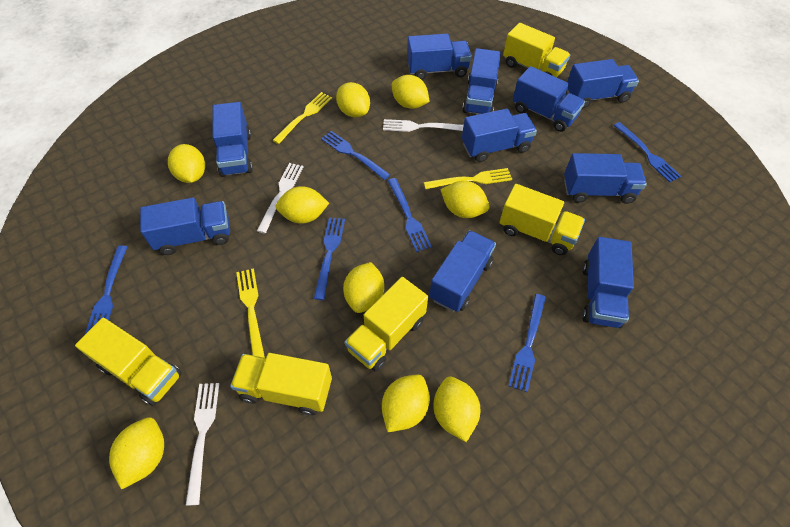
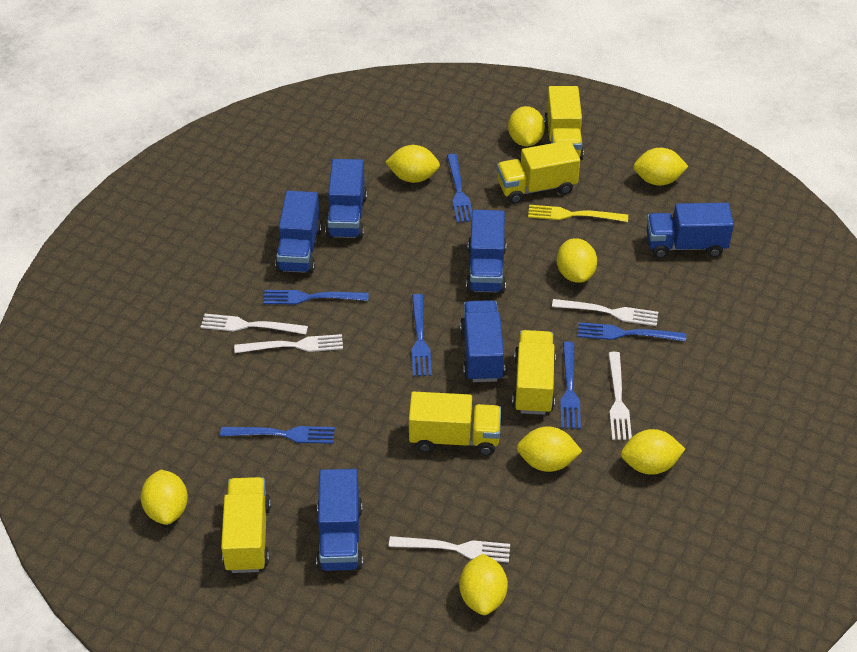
blue truck: [140,197,230,255] [212,102,253,177] [407,33,472,80] [429,230,496,312] [462,48,501,114] [462,109,537,162] [513,66,585,132] [564,153,647,204] [567,59,639,108] [582,237,634,328] = 10 -> [275,191,322,274] [316,469,363,571] [325,159,367,239] [460,300,505,382] [466,210,506,294] [646,203,734,259] = 6
white fork: [186,383,219,506] [257,163,303,233] [383,119,464,132] = 3 -> [201,314,308,334] [234,334,343,353] [389,536,510,563] [552,299,658,326] [608,352,632,440] = 5
yellow fork: [236,268,265,358] [273,92,332,144] [424,168,512,189] = 3 -> [528,205,628,222] = 1
yellow lemon: [109,417,164,489] [168,144,205,183] [275,186,329,224] [336,82,370,117] [343,262,384,313] [382,375,430,432] [392,75,430,109] [433,377,480,442] [440,181,489,218] = 9 -> [141,470,188,525] [385,145,440,183] [459,554,508,615] [508,106,545,146] [517,426,582,472] [557,238,597,283] [621,429,685,475] [633,148,689,186] = 8

